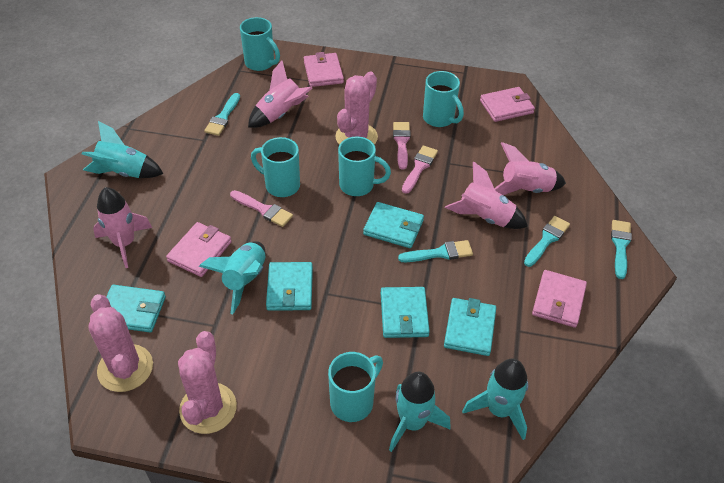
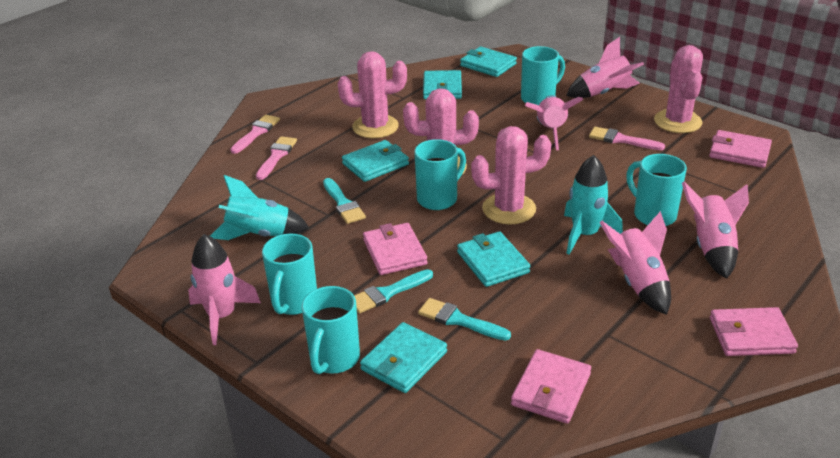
pink cactus: [88,294,153,392] [178,331,237,434] [335,72,378,145] = 3 -> [338,51,407,138] [403,88,479,175] [471,126,551,225] [654,45,703,133] = 4
pink rocket: [93,187,152,268] [248,61,313,128] [445,161,528,229] [494,142,566,195] = 4 -> [188,234,261,345] [525,95,584,150] [566,37,644,98] [599,211,671,315] [682,182,749,279] = 5
turquoise brush: [204,93,240,136] [398,240,473,262] [524,216,570,267] [611,220,632,279] = 4 -> [323,178,366,224] [354,269,433,314] [418,298,511,341] = 3
turquoise rocket: [82,121,164,178] [199,241,265,314] [389,372,451,452] [462,359,528,440] = 4 -> [210,175,309,240] [564,155,623,255] = 2

